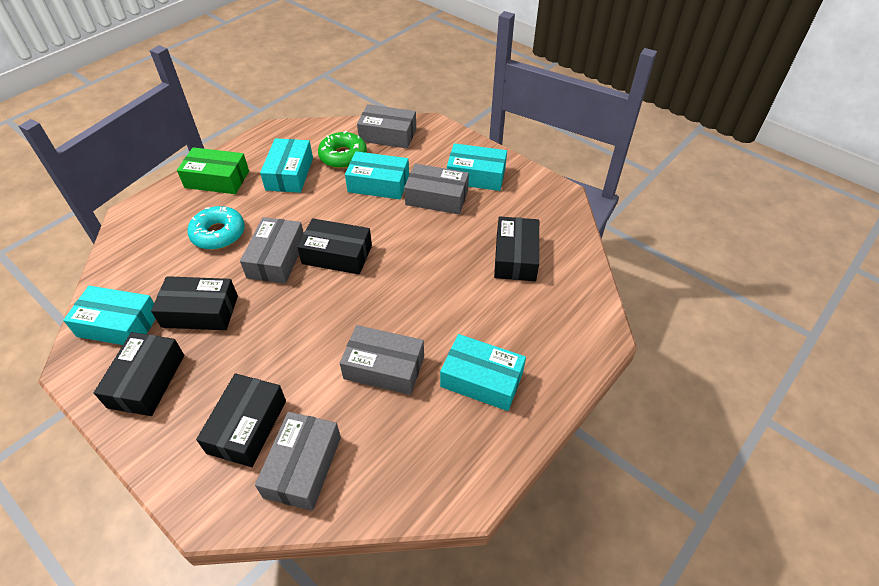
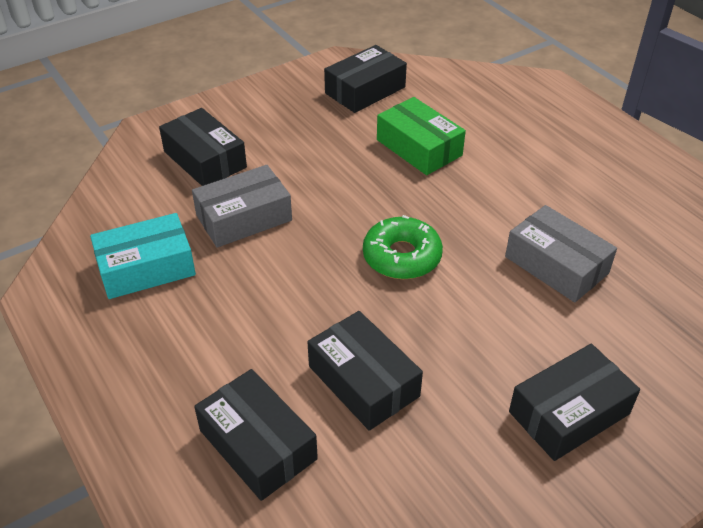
grey box: [240,217,304,284] [255,412,341,511] [340,325,424,395] [357,104,416,149] [404,164,469,214] = 5 -> [192,165,292,248] [505,205,617,302] = 2
turquoise box: [63,286,156,345] [260,138,313,193] [345,151,409,199] [440,334,526,411] [447,143,507,191] = 5 -> [90,213,196,299] = 1
turquoise donut: [187,206,245,250] = 1 -> none = 0

